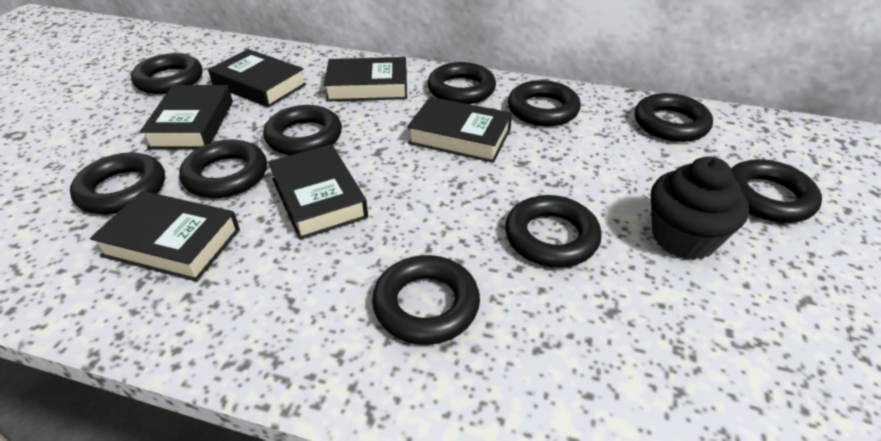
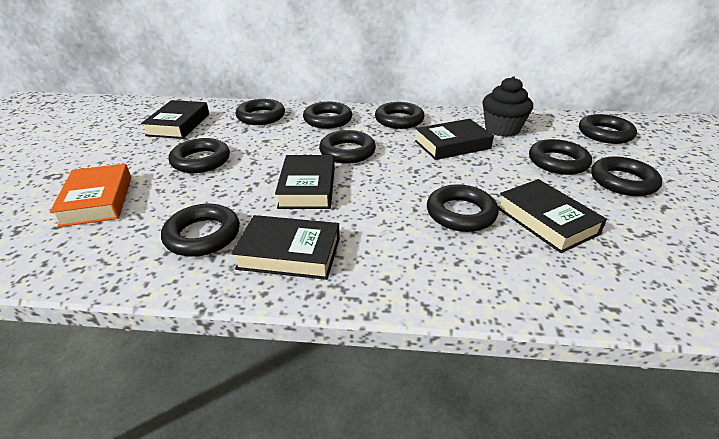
black book: [90,191,240,282] [140,85,233,149] [208,49,306,108] [268,144,368,240] [324,57,407,102] [407,97,512,163] = 6 -> [141,100,209,139] [231,215,340,280] [275,155,335,209] [415,119,494,160] [498,179,607,253] = 5
orange book: none = 0 -> [50,164,131,227] = 1

